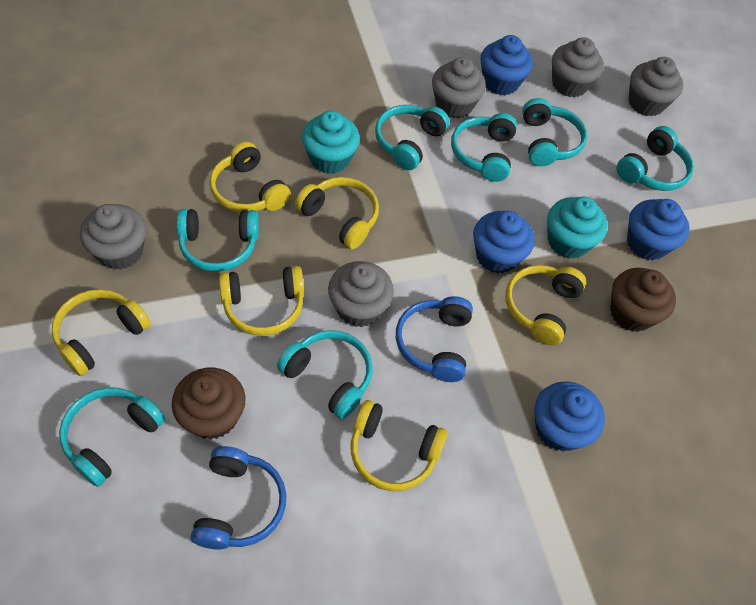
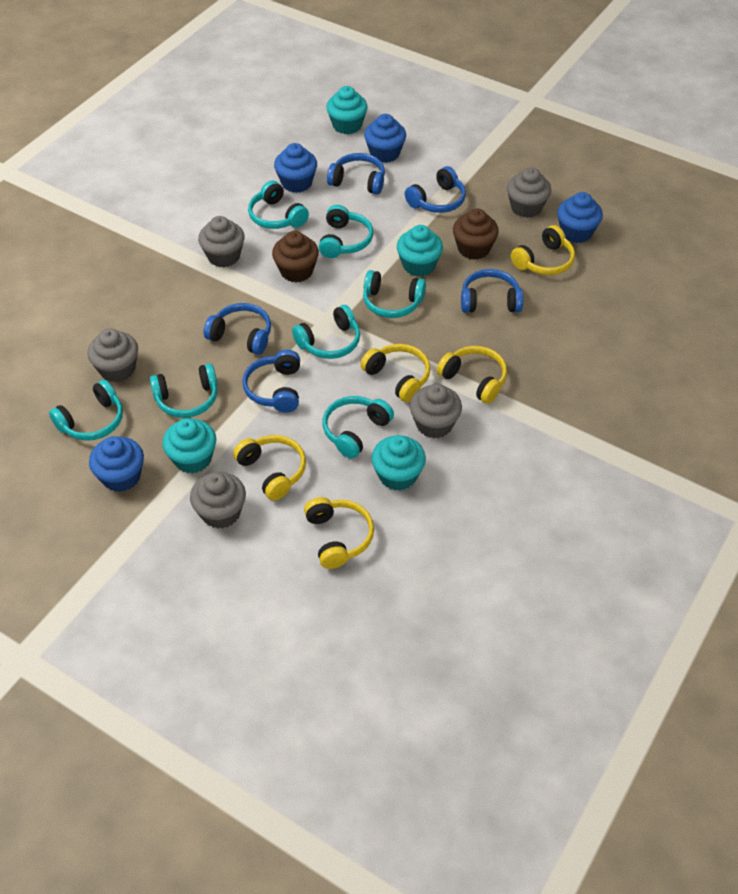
blue headphones: [191,446,286,550] [396,296,473,382] = 2 -> [204,303,271,355] [242,350,300,413] [327,153,385,195] [405,166,466,213] [461,269,523,313] = 5
turquoise cupcake: [302,111,360,174] [547,197,608,259] = 2 -> [162,418,216,474] [326,86,368,134] [372,435,426,491] [397,225,443,276] = 4
yellow headphones: [51,289,151,376] [209,142,291,212] [219,266,304,336] [295,177,379,249] [351,400,448,491] [505,265,586,345] = 6 -> [233,435,306,501] [304,497,374,569] [360,344,430,402] [437,346,507,404] [511,225,575,275] = 5

